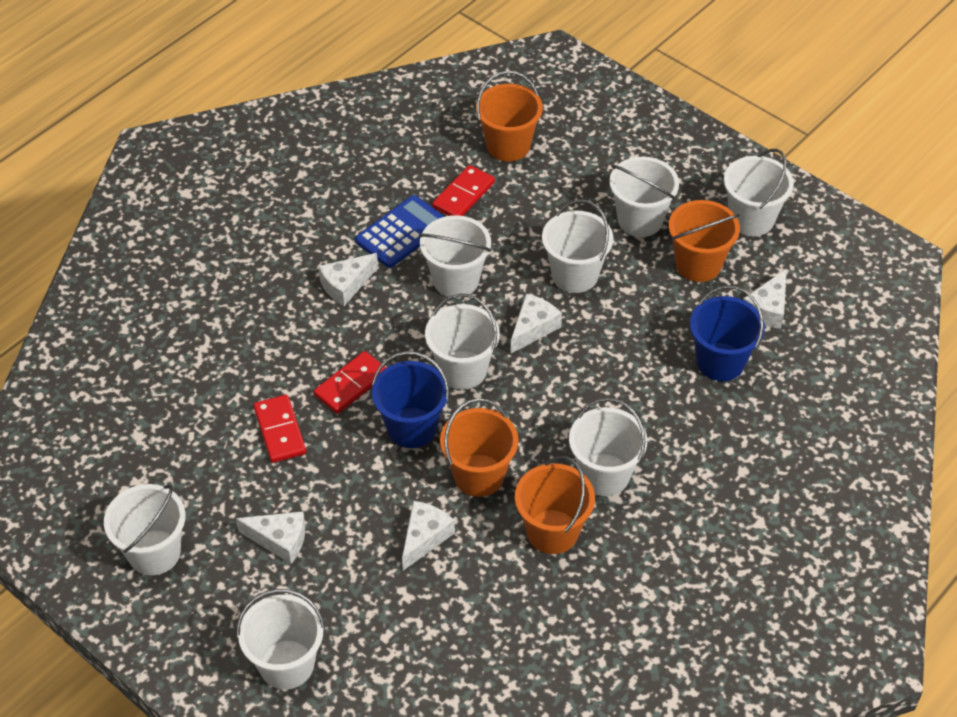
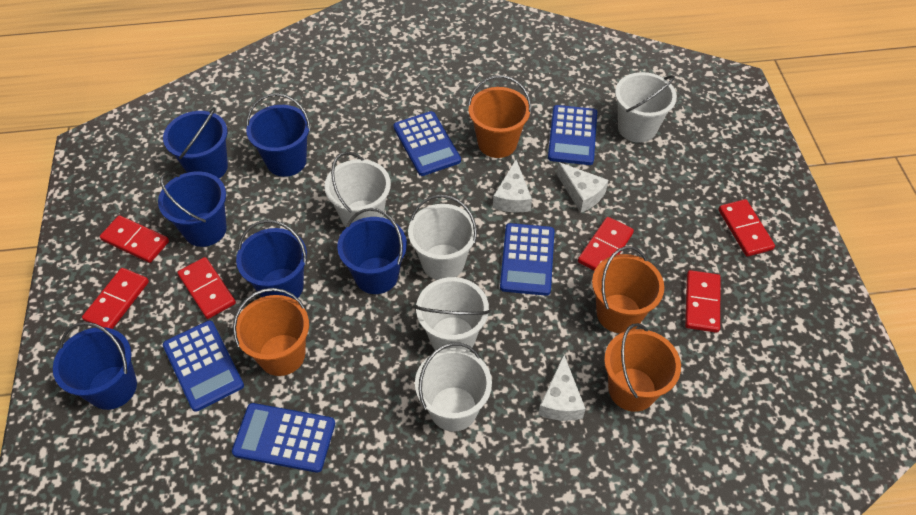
blue bucket: [372,351,449,448] [690,285,765,381] = 2 -> [53,322,137,410] [158,171,227,247] [163,107,228,178] [236,220,307,299] [246,93,311,177] [337,208,407,294] = 6
blue calculator: [355,195,445,268] = 1 -> [163,320,244,412] [232,403,335,473] [393,111,461,176] [500,223,555,296] [548,105,597,165] = 5
red domino: [253,395,306,463] [314,351,386,414] [432,165,495,216] = 3 -> [82,268,149,329] [100,215,169,263] [177,257,236,319] [578,217,634,271] [685,270,720,333] [718,199,775,256] = 6
white bucket: [104,484,186,575] [237,589,325,689] [419,215,491,298] [425,293,500,390] [542,199,613,293] [569,398,647,496] [609,157,679,237] [724,149,794,236] = 8 -> [324,152,391,228] [408,195,477,280] [415,277,490,351] [415,342,492,432] [615,72,677,143] = 5
white cheese: [236,511,305,564] [319,253,378,306] [402,501,455,570] [511,294,562,353] [744,268,787,329] = 5 -> [493,160,532,213] [538,355,586,421] [557,162,608,213] = 3

